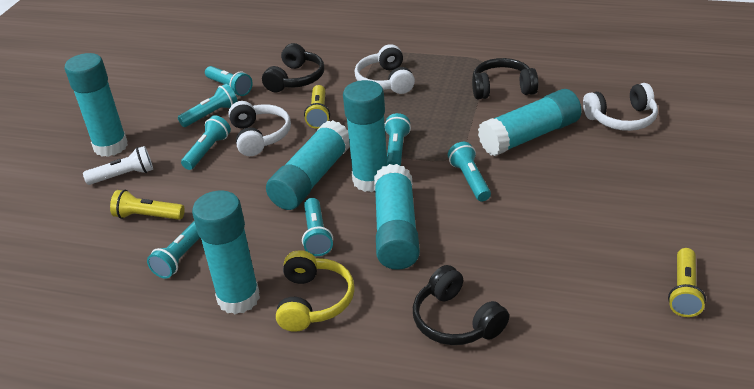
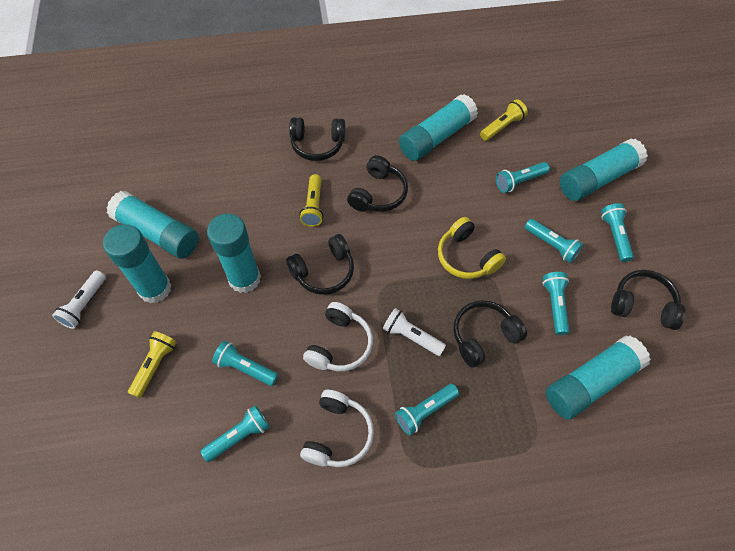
black headphones: [262,43,324,92] [413,265,509,345] [472,58,538,99] = 3 -> [286,234,354,295] [289,117,345,161] [347,155,408,212] [453,300,527,368] [611,270,686,330] = 5
white flashlight: [83,146,153,185] = 1 -> [52,270,106,329] [383,308,446,356] = 2
white headphones: [228,101,291,156] [355,44,415,94] [583,83,658,131] = 3 -> [300,390,374,467] [303,302,373,372] = 2

